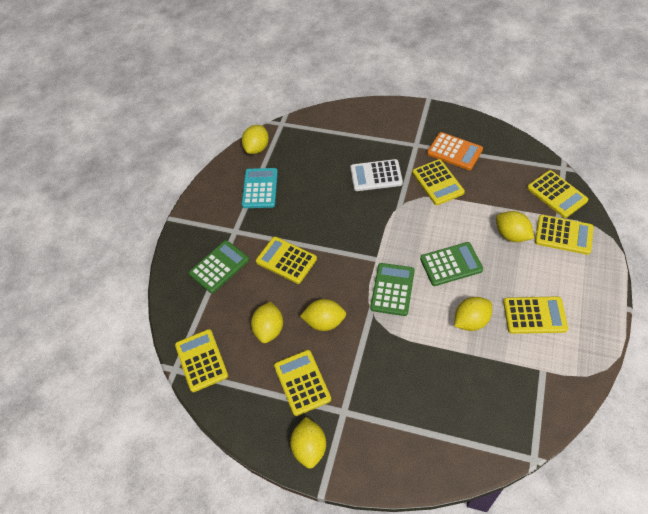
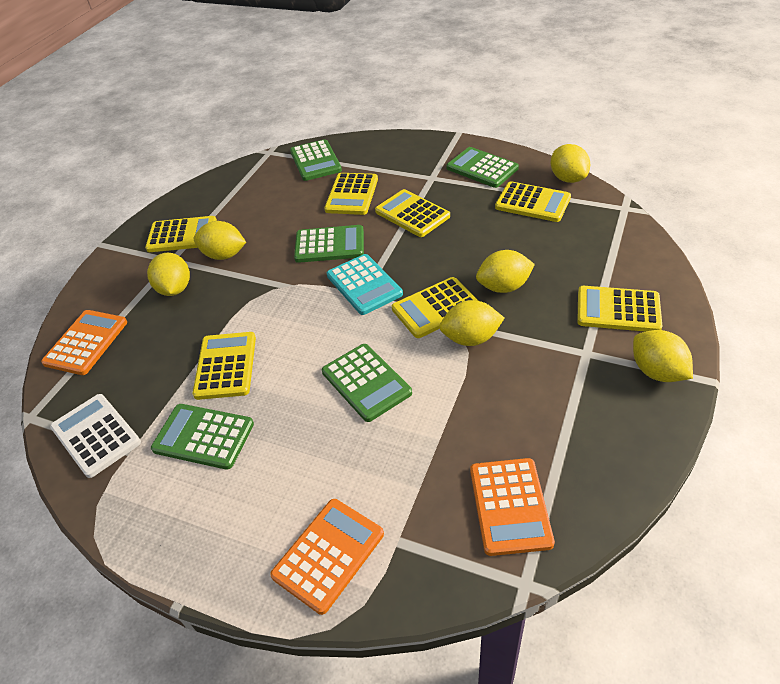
green calculator: [189,240,249,293] [370,263,415,316] [420,242,483,286] = 3 -> [151,404,254,470] [290,139,342,181] [294,225,364,263] [322,344,412,422] [446,147,519,188] = 5
orange calculator: [427,132,483,170] = 1 -> [41,310,127,375] [270,499,384,615] [470,458,555,556] = 3

